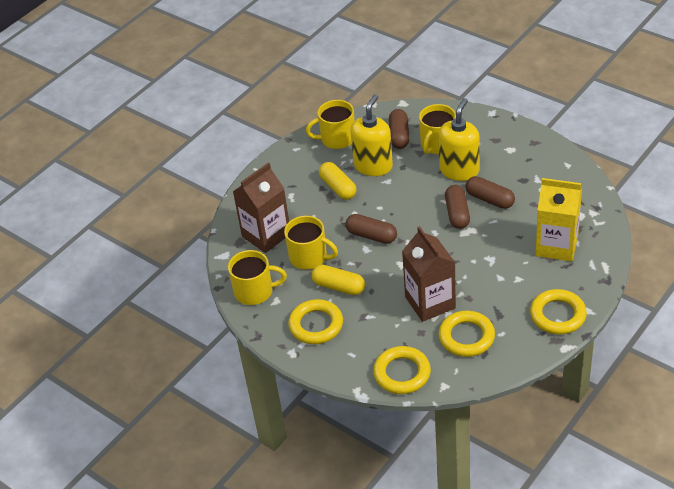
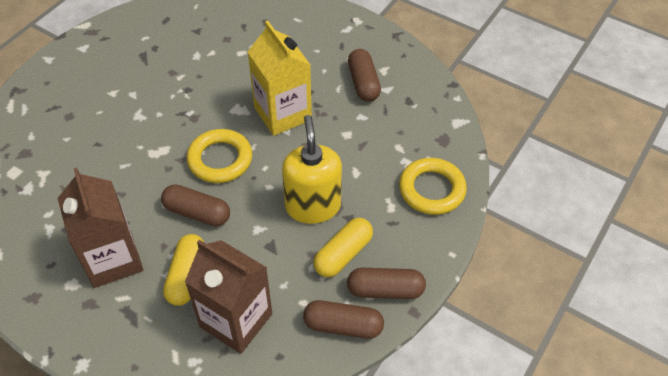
yellow mug: [228,250,287,305] [284,216,338,270] [306,100,355,149] [419,104,456,154] = 4 -> none = 0
yellow ring: [288,299,343,344] [373,346,431,394] [438,311,495,357] [530,289,587,334] = 4 -> [187,129,252,183] [399,158,467,215] = 2
yellow soap dispenser: [350,95,393,176] [438,98,480,181] = 2 -> [282,115,342,224] = 1

